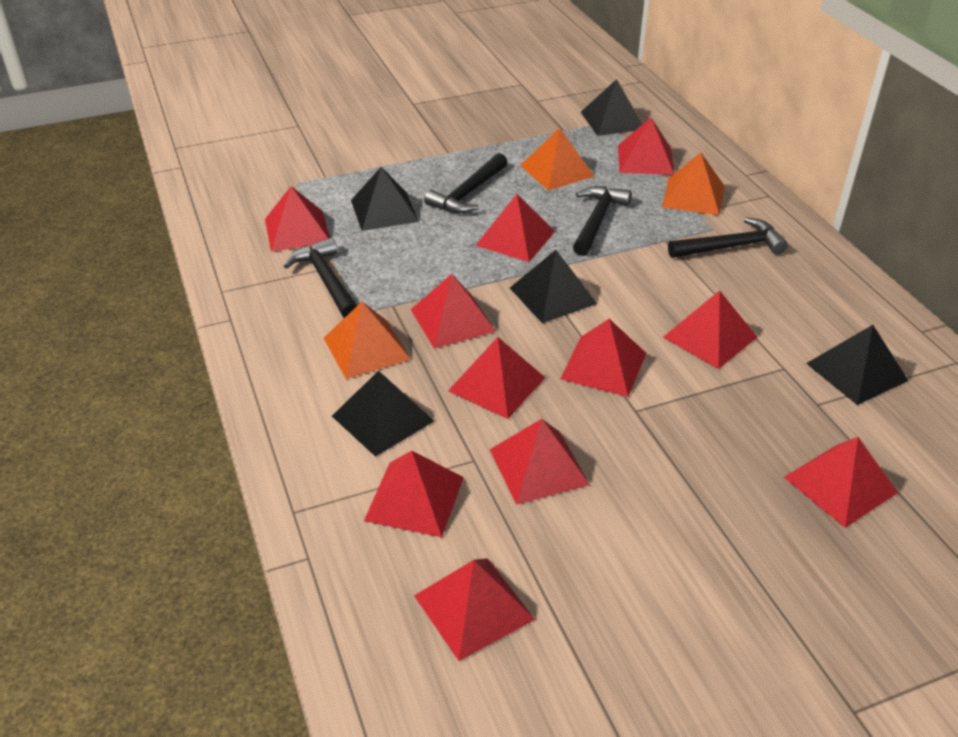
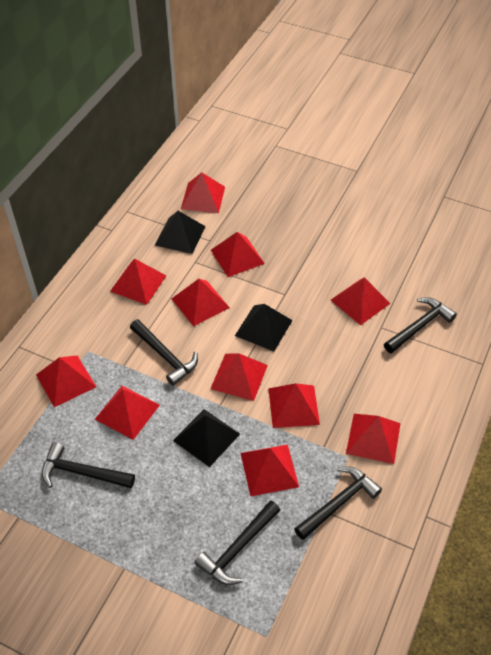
black hammer: [284,237,357,318] [424,153,508,213] [573,186,632,256] [668,218,788,258] = 4 -> [42,442,135,488] [130,319,198,386] [194,500,280,585] [294,466,382,540] [384,297,457,353] = 5
black pyramid: [332,371,434,457] [351,167,419,231] [510,250,597,323] [581,79,642,136] [806,325,909,405] = 5 -> [155,211,206,254] [173,409,240,467] [235,304,293,351] = 3
orange pyramid: [324,302,411,379] [520,128,595,191] [662,153,724,215] = 3 -> none = 0

